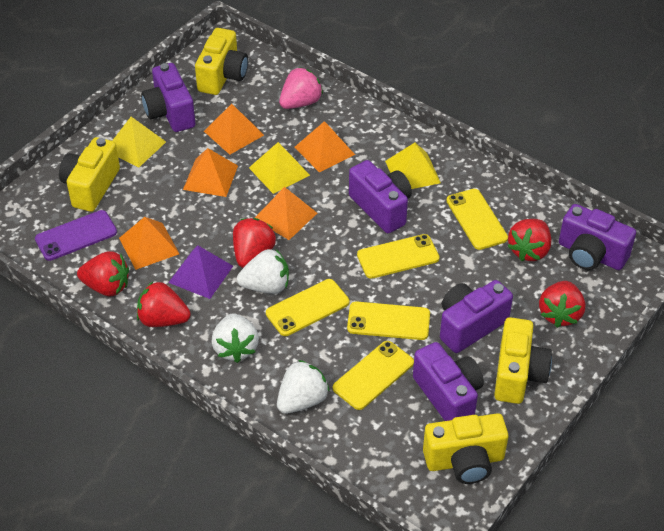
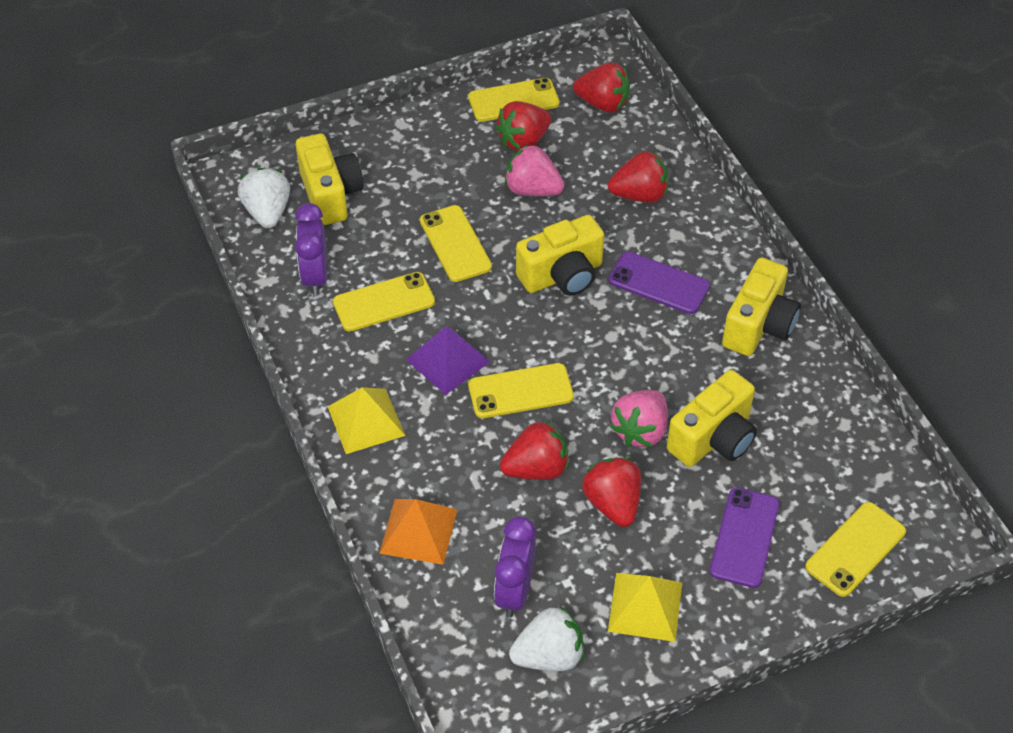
orange pyramid: [119,217,179,270] [183,148,238,197] [204,104,264,155] [255,187,317,240] [295,121,355,172] = 5 -> [379,499,457,565] = 1
pink strawberry: [279,67,323,109] = 1 -> [505,144,564,196] [610,390,668,447] = 2
purple camera: [141,63,195,132] [349,160,412,233] [413,342,484,421] [440,280,513,353] [559,204,636,270] = 5 -> none = 0
purple clock: none = 0 -> [295,203,328,296] [494,516,536,618] = 2
purple phone: [35,210,117,261] = 1 -> [609,251,710,314] [710,487,779,588] = 2
white strawberry: [212,313,259,363] [237,249,289,294] [277,360,330,414] = 3 -> [238,168,290,228] [509,606,584,671] = 2
yellow pyramid: [112,117,166,167] [249,142,310,194] [385,143,441,189] = 3 -> [328,387,405,454] [608,573,682,642] = 2

